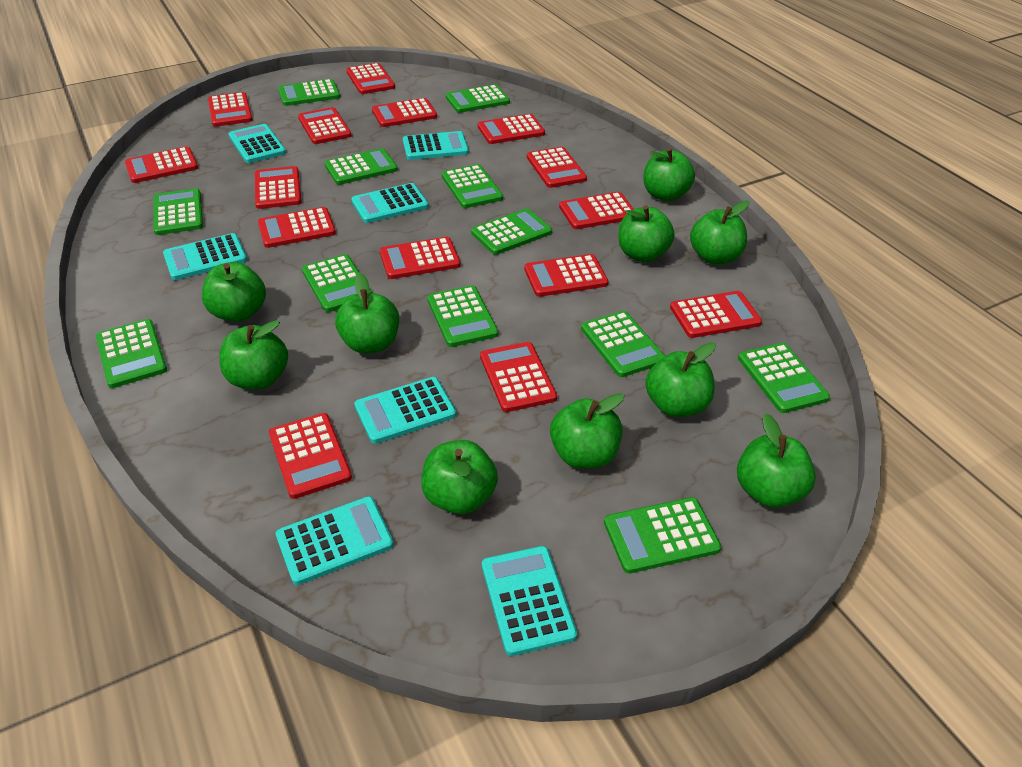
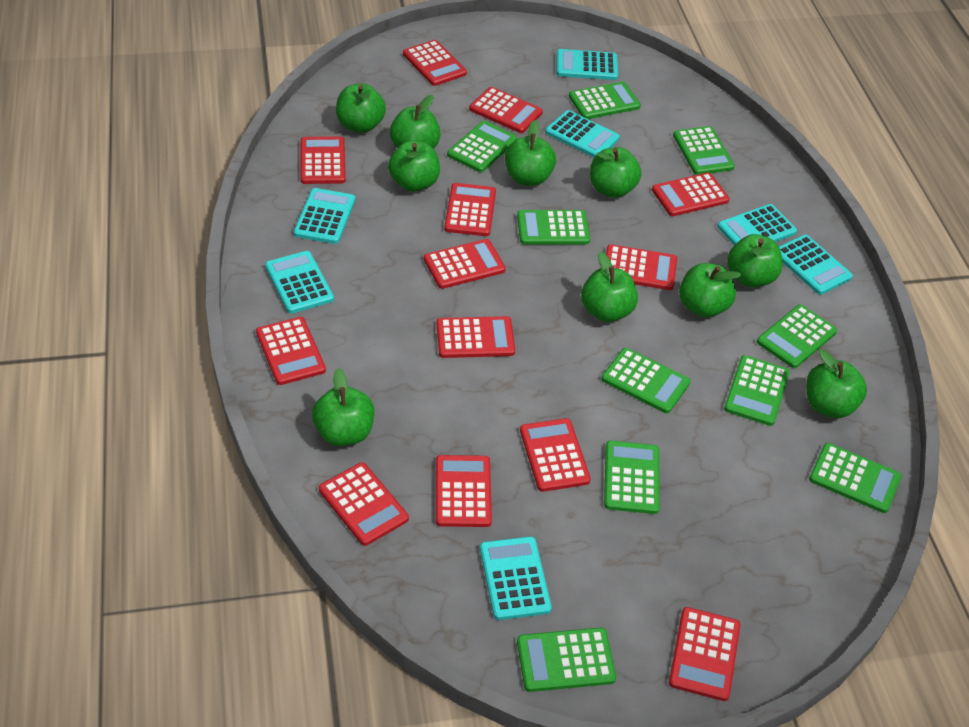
green calculator: [96,319,167,388] [153,188,203,235] [278,79,340,106] [302,254,372,312] [325,148,398,185] [427,285,498,347] [442,164,503,208] [446,84,510,113] [471,209,552,255] [581,311,665,377] [604,497,721,574] [738,343,830,413] = 12 -> [447,121,517,172] [517,210,590,245] [517,628,616,692] [569,82,641,119] [602,348,690,413] [604,441,660,514] [673,126,735,175] [724,355,790,426] [757,305,837,368] [809,443,902,513] = 10
red calculator: [125,146,198,183] [208,92,253,127] [255,166,301,209] [258,207,336,248] [269,413,352,499] [298,107,352,144] [346,63,395,94] [372,98,437,127] [380,237,460,279] [478,114,545,144] [480,342,557,412] [524,254,608,297] [527,147,587,188] [559,192,634,229] [670,291,762,338] = 15 -> [256,317,326,385] [301,136,346,184] [319,462,409,546] [403,40,467,86] [424,239,506,289] [436,316,515,358] [436,455,492,527] [444,183,496,236] [469,87,543,133] [520,418,591,492] [606,244,677,290] [652,172,729,216] [669,607,740,701] = 13

